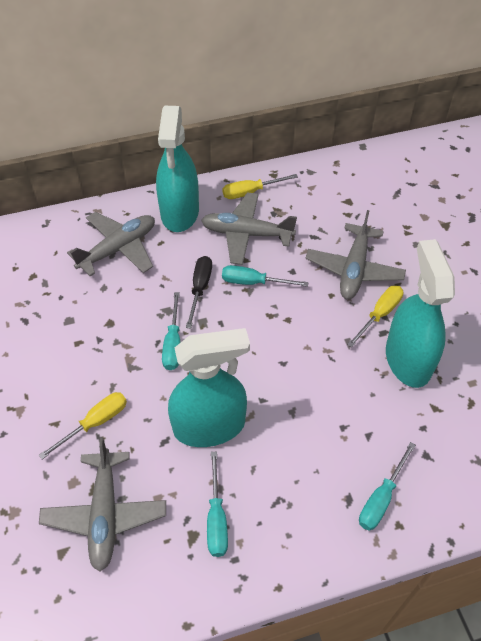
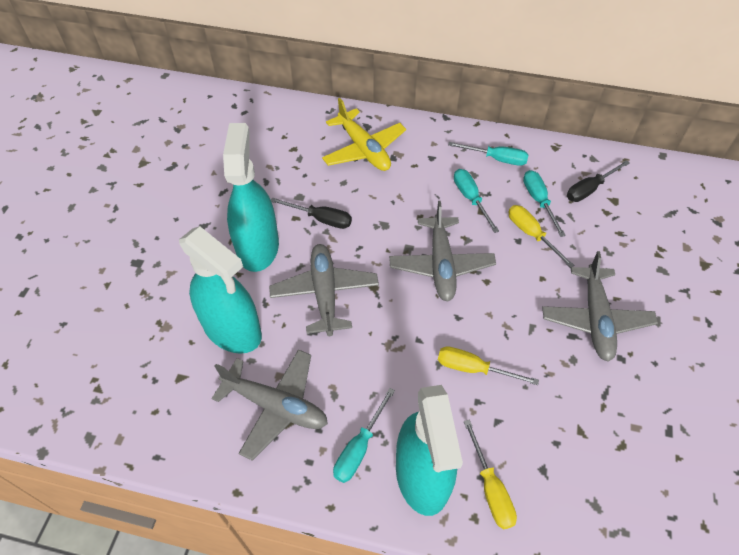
black screwdriver: [186,256,212,329] = 1 -> [271,197,352,229] [567,160,630,202] = 2
yellow plane: none = 0 -> [322,98,406,171] = 1

